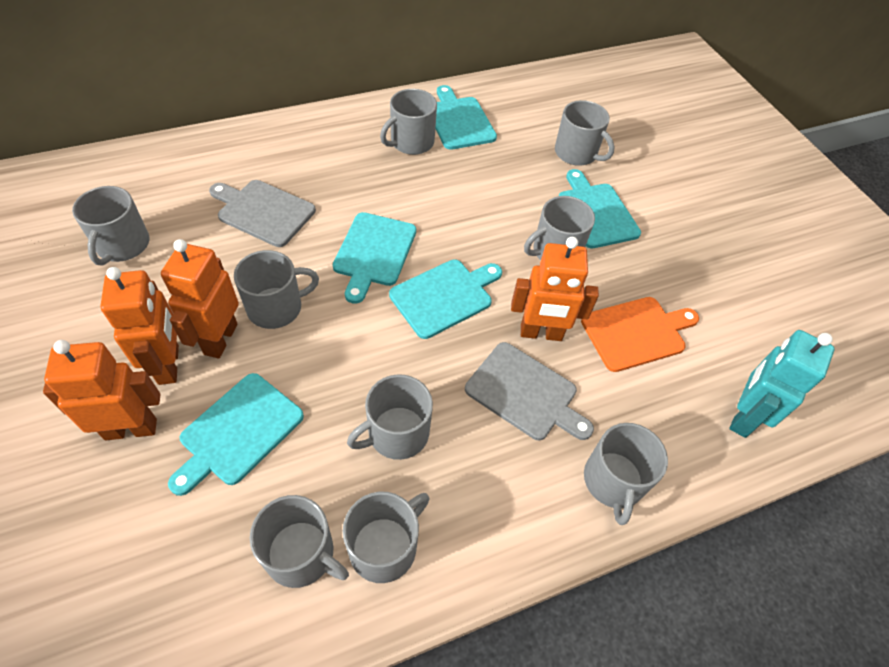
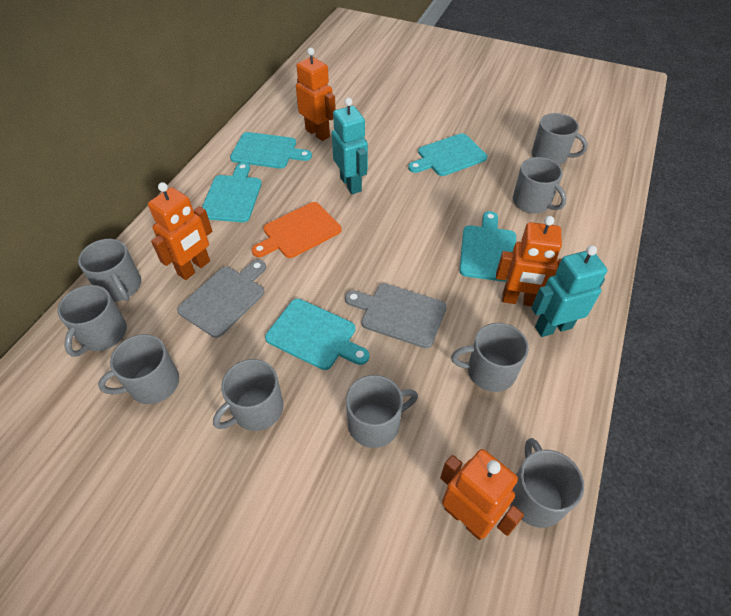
turquoise robot: [729,330,835,438] = 1 -> [332,98,368,194] [531,245,607,337] = 2

